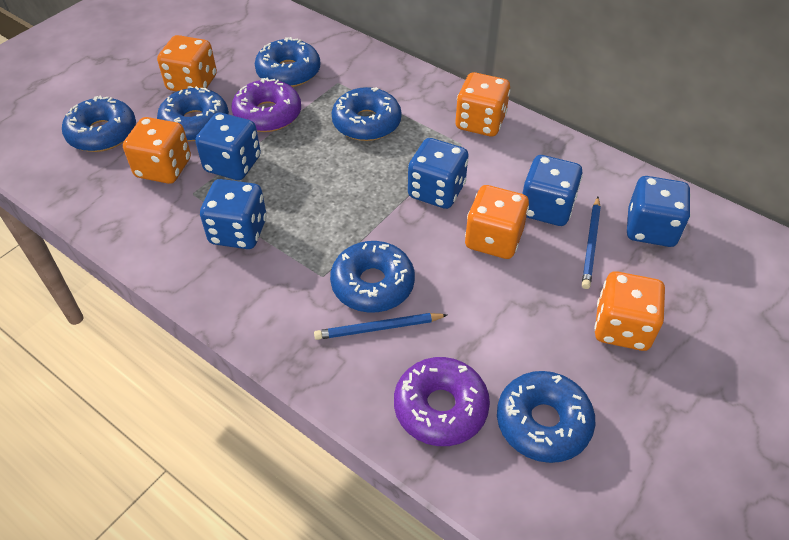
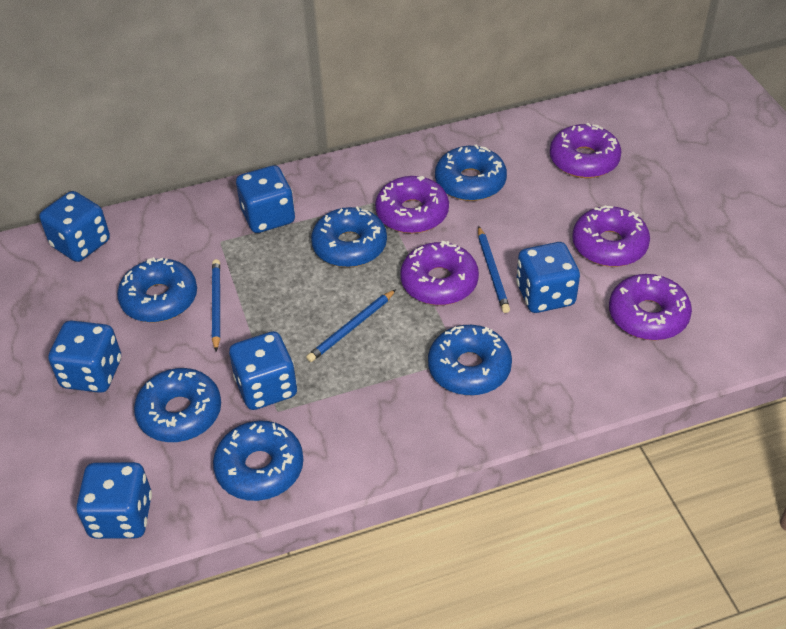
blue dice: [195,113,261,180] [200,179,267,249] [408,138,469,209] [522,155,583,226] [627,176,691,247] = 5 -> [39,191,110,262] [48,320,121,393] [76,462,152,539] [229,331,297,410] [236,165,295,233] [516,242,580,313] = 6
blue pencil: [314,313,447,340] [582,197,601,289] = 2 -> [212,259,220,351] [306,289,396,362] [478,226,510,313] = 3
orange dice: [123,117,191,184] [157,35,217,91] [455,72,510,136] [465,185,529,259] [594,271,665,351] = 5 -> none = 0
purple donut: [231,77,301,132] [394,357,490,446] = 2 -> [375,176,449,233] [401,241,479,305] [550,123,622,178] [572,205,650,267] [609,274,692,340] = 5

